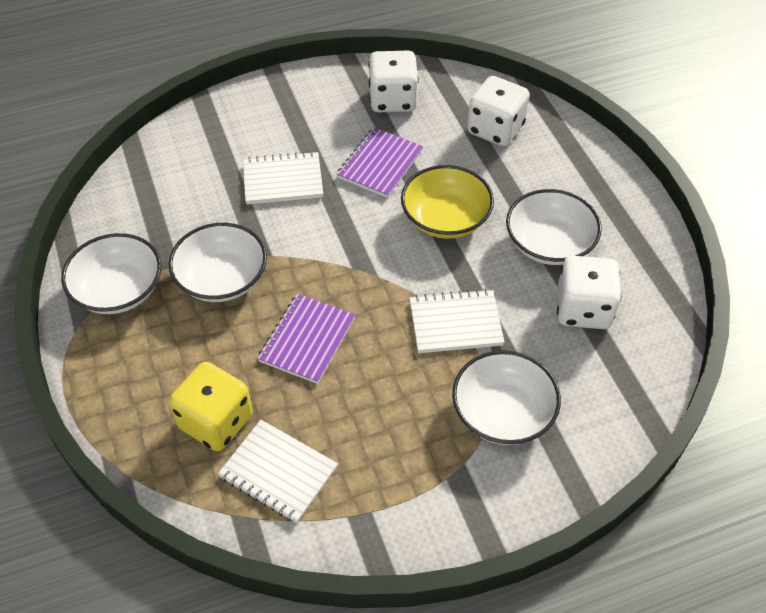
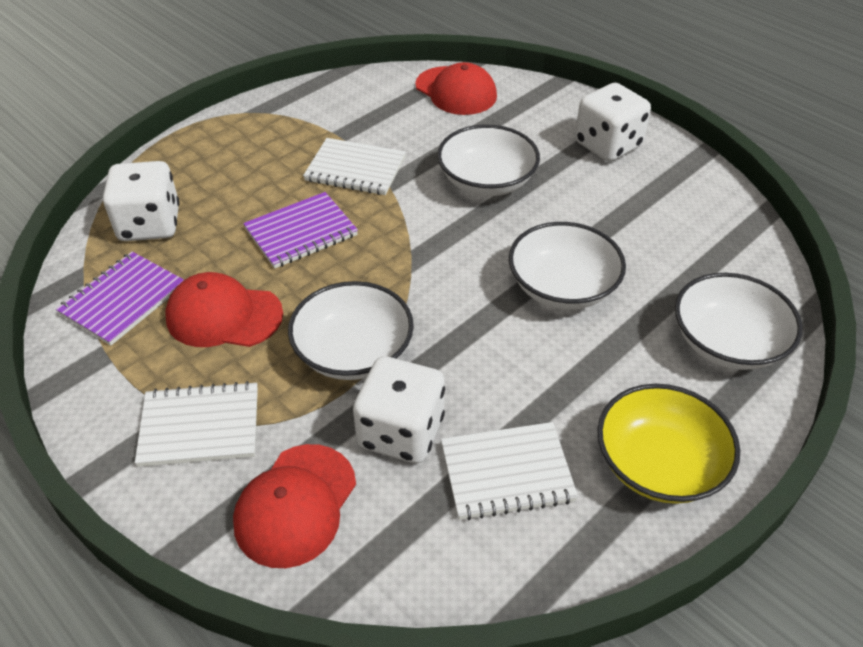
red cap: none = 0 -> [165,272,283,347] [233,444,356,568] [415,62,497,115] = 3
yellow dice: [169,362,253,451] = 1 -> none = 0

